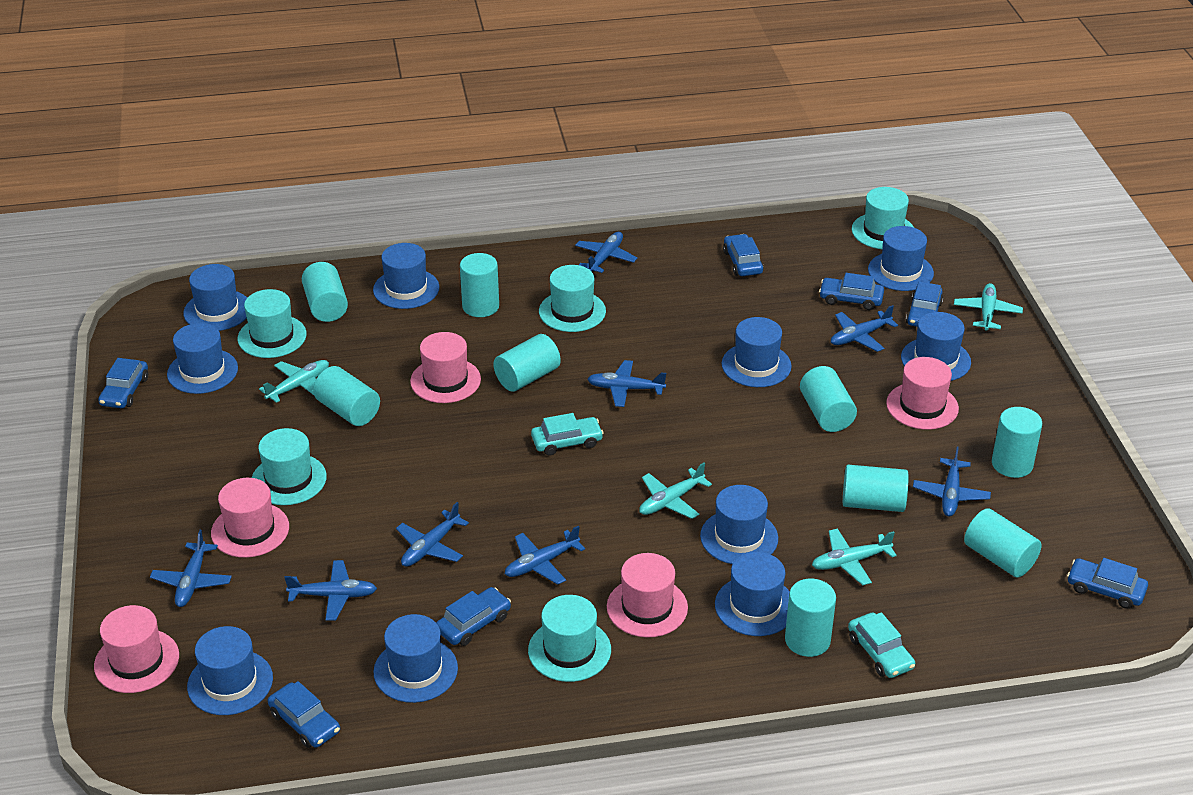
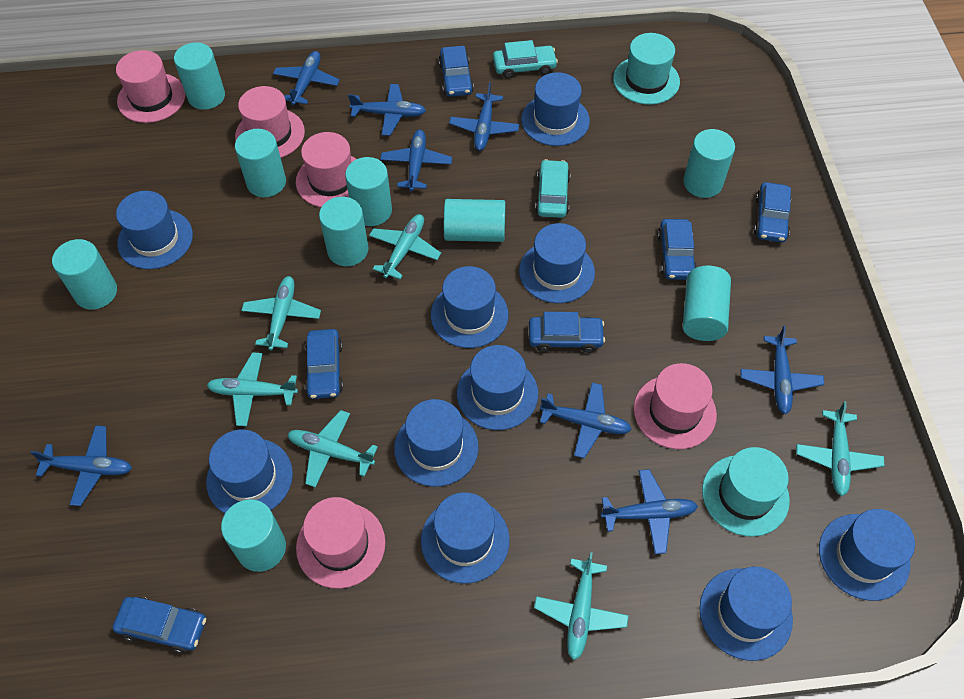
blue car: [98,358,148,408] [268,681,340,748] [436,587,511,646] [723,234,764,276] [819,273,884,310] [906,281,943,327] [1067,558,1148,609] = 7 -> [113,597,206,653] [305,329,343,399] [438,46,474,97] [529,312,605,353] [658,219,697,280] [754,182,791,242] = 6
turquoise hat: [238,289,307,358] [252,428,327,505] [528,595,611,682] [539,265,606,332] [852,187,914,249] = 5 -> [613,33,680,105] [702,447,790,537] = 2
turquoise plane: [259,360,329,403] [639,463,712,519] [812,528,897,585] [954,283,1023,331] = 4 -> [207,352,298,426] [241,276,321,350] [288,410,378,487] [369,214,441,279] [534,552,629,660] [796,401,884,496] = 6

